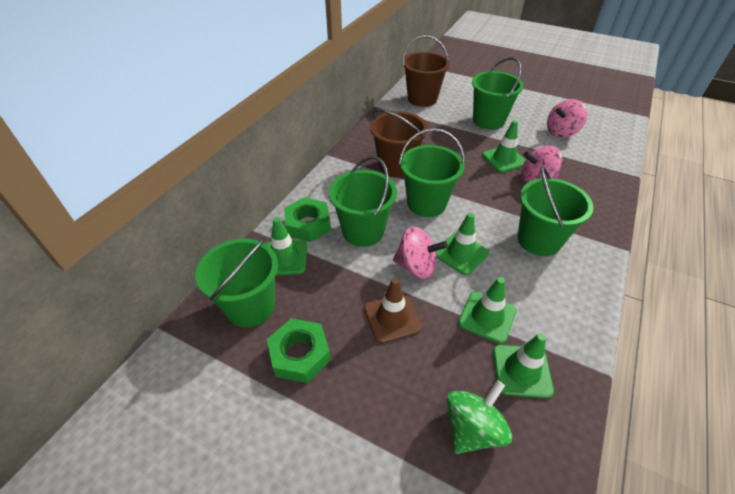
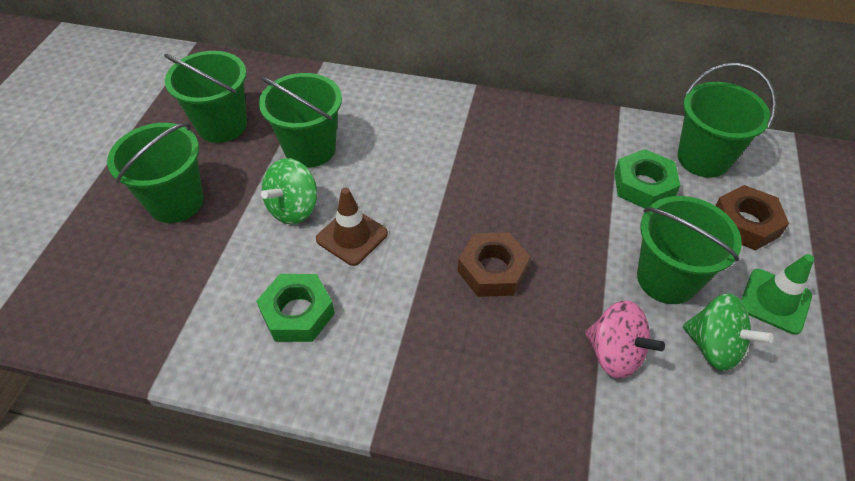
brown bucket: [370,109,428,178] [403,35,450,107] = 2 -> none = 0
brown nut: none = 0 -> [458,232,531,297] [715,185,789,250] = 2
green spinning top: [446,380,512,454] = 1 -> [261,158,317,224] [683,293,773,371] = 2
green traffic cone: [266,217,307,275] [436,213,489,275] [458,277,517,344] [482,120,525,172] [493,333,554,398] = 5 -> [741,254,814,335] = 1
pink spinning top: [393,226,448,279] [521,146,563,184] [547,99,587,138] = 3 -> [585,300,665,379] = 1

